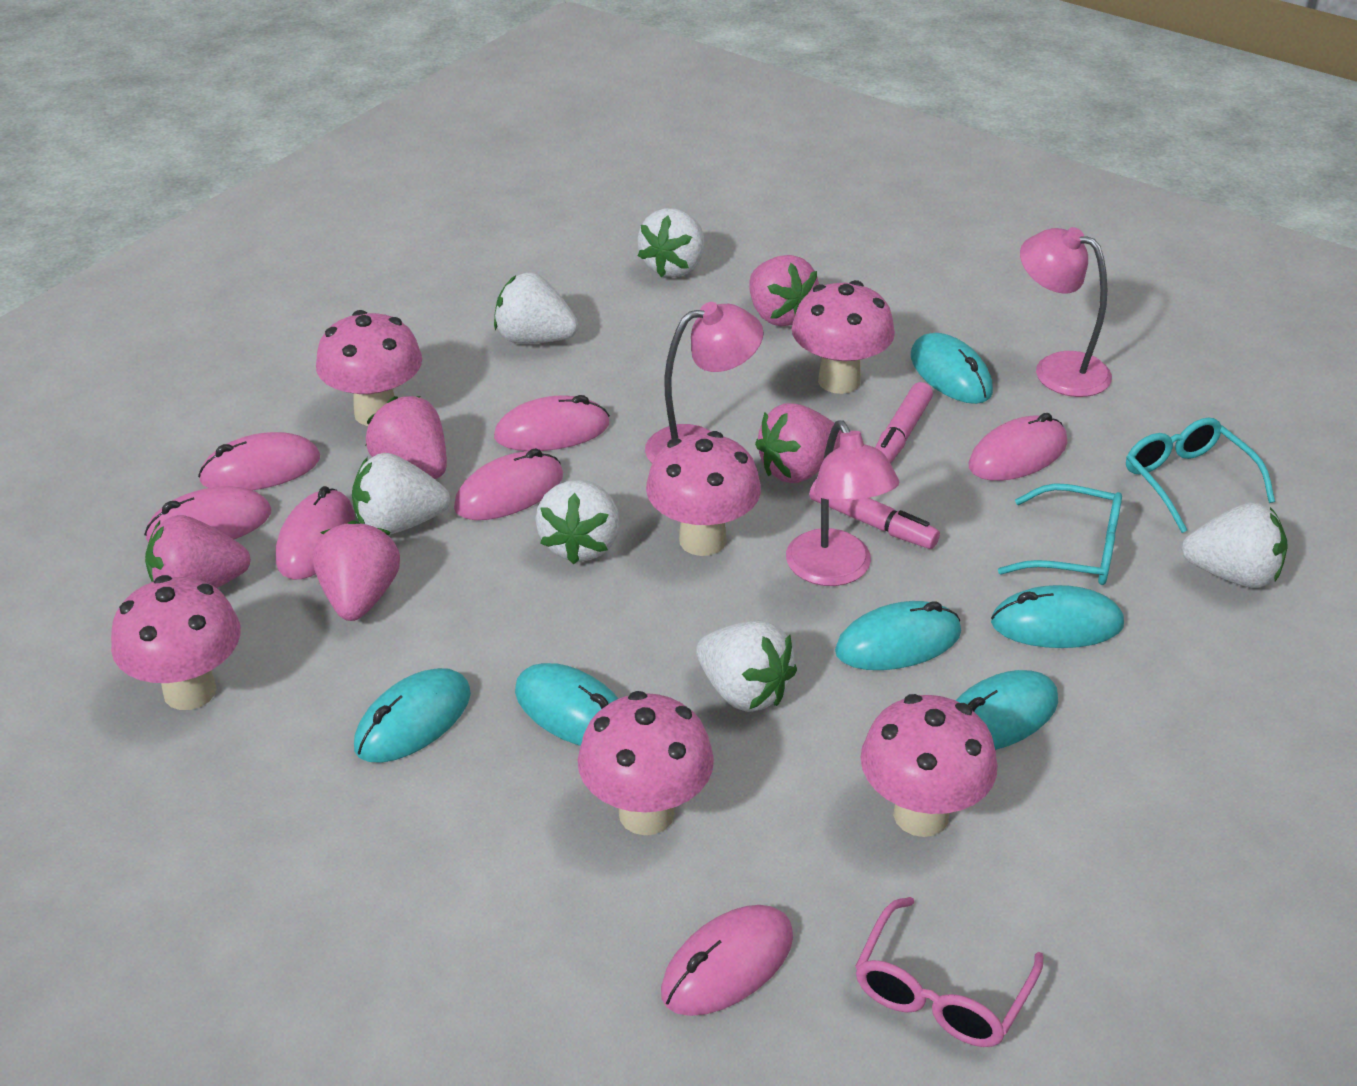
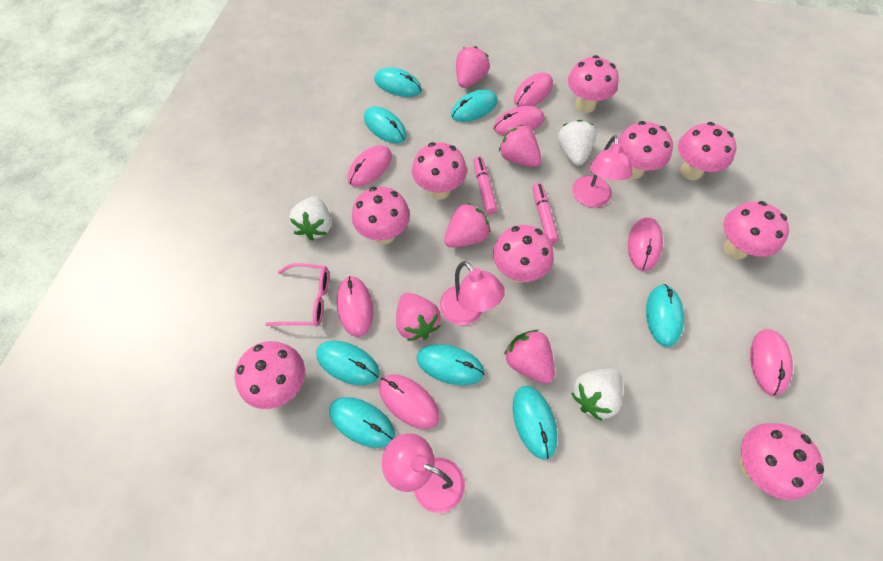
pink mushroom: [111,575,241,710] [316,310,422,426] [578,691,714,835] [646,431,761,556] [791,280,895,394] [860,694,997,837] = 6 -> [235,341,305,409] [352,187,410,244] [412,142,467,200] [493,225,554,283] [568,55,619,113] [618,121,673,179] [678,122,737,180] [723,201,789,259] [740,423,824,500] = 9
turquoise glasses: [998,483,1122,585] [1126,417,1275,533] = 2 -> none = 0
turquoise mouse: [354,668,471,763] [515,663,618,746] [835,601,961,670] [911,333,993,404] [955,670,1058,750] [991,585,1124,648] = 6 -> [316,340,380,385] [329,397,395,448] [364,106,407,143] [374,67,422,97] [417,344,485,385] [451,89,498,122] [513,386,557,459] [646,284,684,347] = 8
white strawberry: [352,453,450,535] [494,272,578,344] [535,480,620,564] [638,208,704,278] [696,621,797,712] [1181,502,1288,588] = 6 -> [289,196,331,241] [557,120,597,166] [571,368,623,421] = 3

